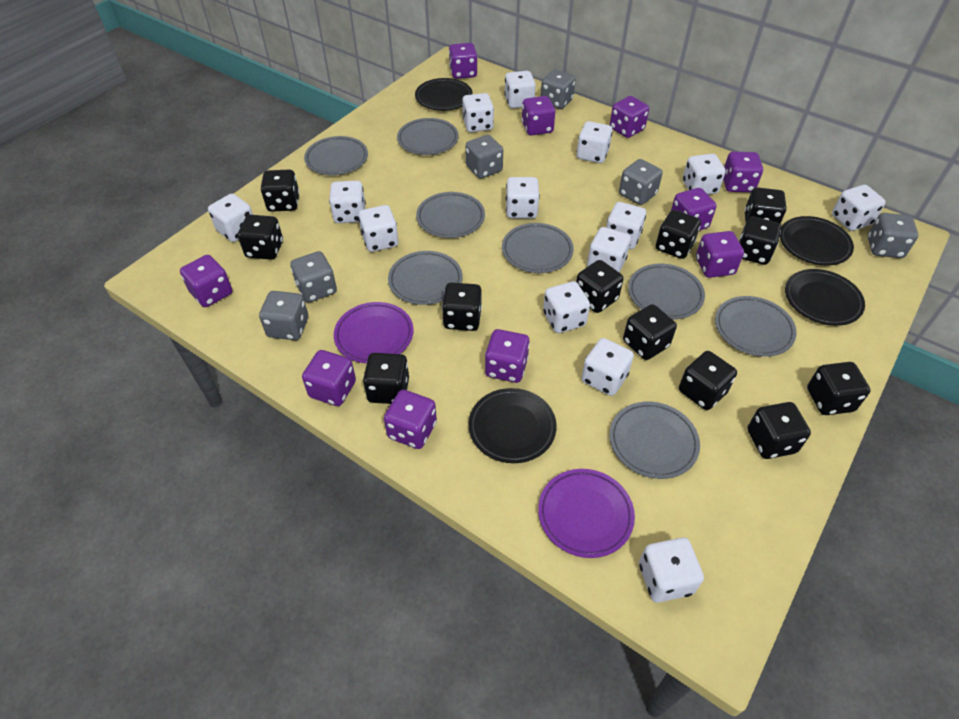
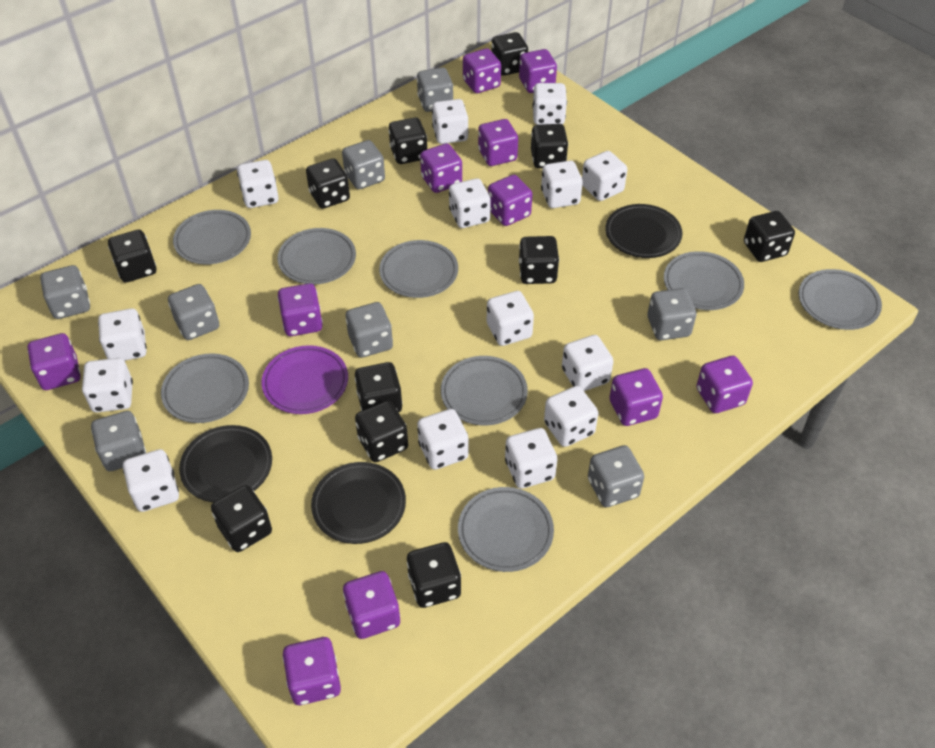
black dice: [238,215,283,260] [261,170,299,212] [363,353,409,404] [442,283,482,331] [576,260,623,313] [623,304,677,360] [656,210,701,259] [679,351,737,410] [739,217,781,265] [745,187,786,224] [747,402,811,459] [807,362,871,415] = 12 -> [108,230,156,283] [211,485,272,552] [306,158,350,209] [355,362,402,412] [355,401,408,462] [389,118,427,164] [407,542,461,608] [492,32,528,76] [519,236,559,284] [531,124,568,168] [744,211,795,262] = 11
black plate: [415,78,473,111] [468,388,557,463] [779,216,854,266] [785,269,865,326] = 4 -> [179,425,272,502] [311,462,406,544] [605,204,683,258] = 3
grey dice: [259,291,308,340] [290,251,337,303] [465,135,503,179] [541,69,576,109] [619,159,663,205] [868,213,918,258] = 6 -> [40,265,90,319] [91,411,146,471] [168,284,219,340] [342,140,385,189] [346,302,393,358] [417,67,453,112] [588,445,644,507] [647,288,696,340] = 8
purple dice: [180,255,232,307] [302,350,356,406] [384,390,437,449] [449,43,478,79] [485,329,530,383] [522,96,555,136] [610,96,649,138] [671,188,716,230] [696,231,744,278] [723,152,763,192] = 10 -> [28,333,81,390] [278,283,323,336] [283,637,341,705] [343,571,400,639] [420,143,462,193] [463,48,501,93] [478,119,518,166] [488,175,532,226] [519,49,557,93] [610,368,663,426] [696,356,753,413] = 11
purple plate: [334,302,414,363] [538,469,635,558] = 2 -> [261,345,348,414] = 1

